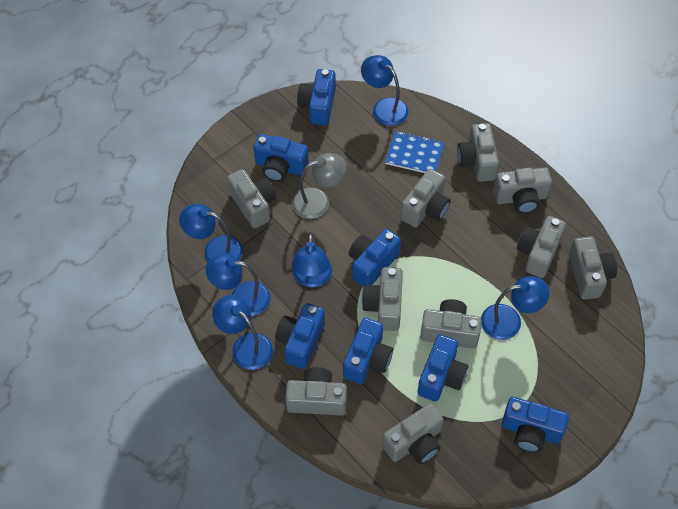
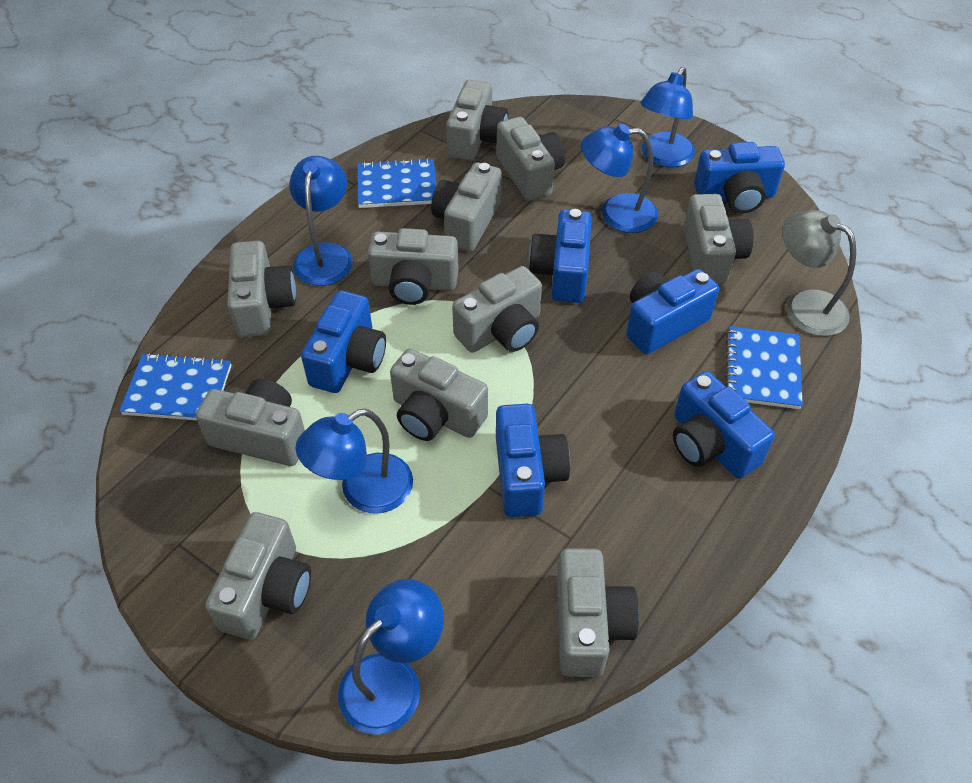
blue camera: [254,134,309,182] [275,303,325,369] [297,69,336,126] [343,318,393,384] [349,229,401,287] [417,334,468,402] [502,397,569,452] = 7 -> [301,291,386,393] [496,404,570,517] [529,209,592,303] [626,269,719,354] [673,371,775,479] [694,142,785,213] = 6
blue lamp: [179,204,243,261] [205,254,270,316] [212,295,273,370] [292,234,332,288] [361,55,409,126] [481,276,550,340] = 6 -> [289,156,353,286] [295,409,413,514] [338,579,444,735] [581,124,658,233] [641,67,695,168] = 5
blue notebook: [385,131,445,173] = 1 -> [119,353,231,420] [358,158,436,208] [725,326,803,409] = 3
grey camera: [227,169,276,228] [285,367,347,416] [362,267,403,331] [382,403,443,464] [400,169,451,227] [420,299,482,348] [457,123,499,182] [493,167,552,214] [517,216,566,278] [569,236,617,300] = 10 -> [196,379,305,466] [206,512,311,640] [227,241,296,337] [368,228,459,305] [390,349,488,441] [431,163,502,251] [446,80,508,161] [452,266,542,353] [497,117,565,201] [557,548,639,677] [683,194,753,284] = 11

